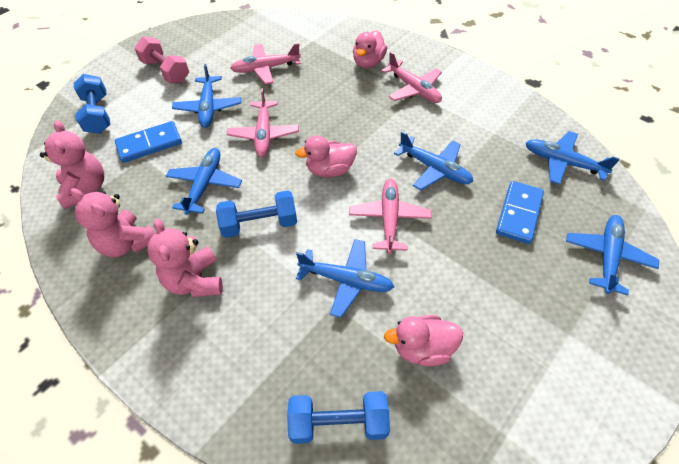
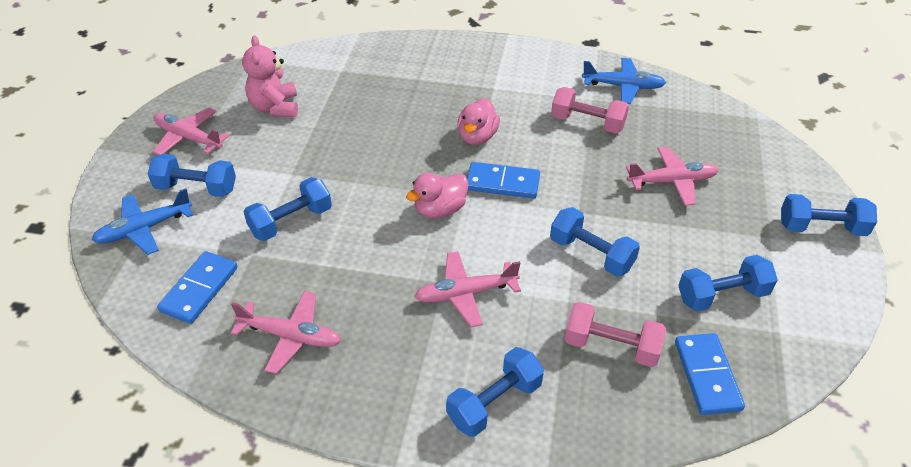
blue domino: [115,121,182,163] [496,181,544,244] = 2 -> [157,251,238,324] [467,162,540,199] [675,333,745,415] = 3
blue dumbbell: [74,74,110,134] [216,191,297,238] [287,391,390,444] = 3 -> [148,154,236,197] [244,177,332,241] [446,347,544,437] [550,207,640,277] [678,255,778,312] [781,194,877,236] = 6
blue plane: [166,148,242,215] [172,64,241,128] [296,239,394,318] [394,131,473,190] [526,131,620,185] [566,215,659,296] = 6 -> [92,189,193,255] [582,58,666,104] = 2
pink duck: [295,136,357,177] [353,31,387,68] [384,315,463,366] = 3 -> [406,173,468,218] [457,98,500,145] = 2
pink dumbbell: [134,37,189,83] = 1 -> [551,87,629,133] [564,302,666,367] = 2
pink teddy bear: [40,120,104,209] [71,188,155,257] [147,219,223,297] = 3 -> [242,36,298,117] = 1

